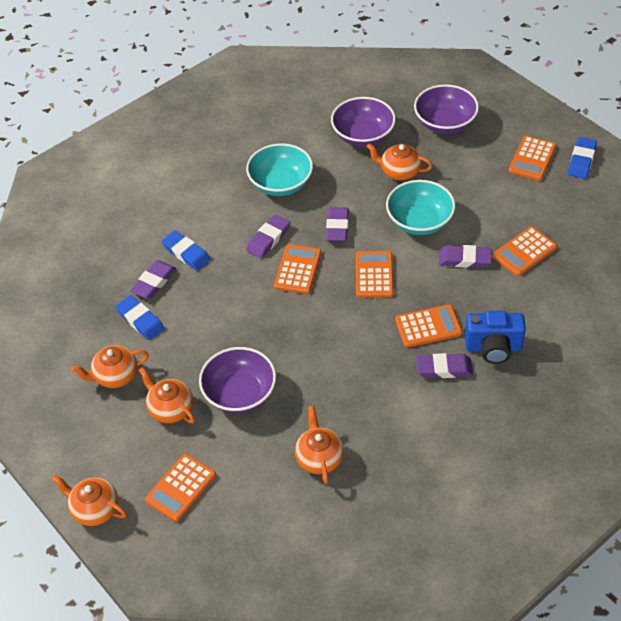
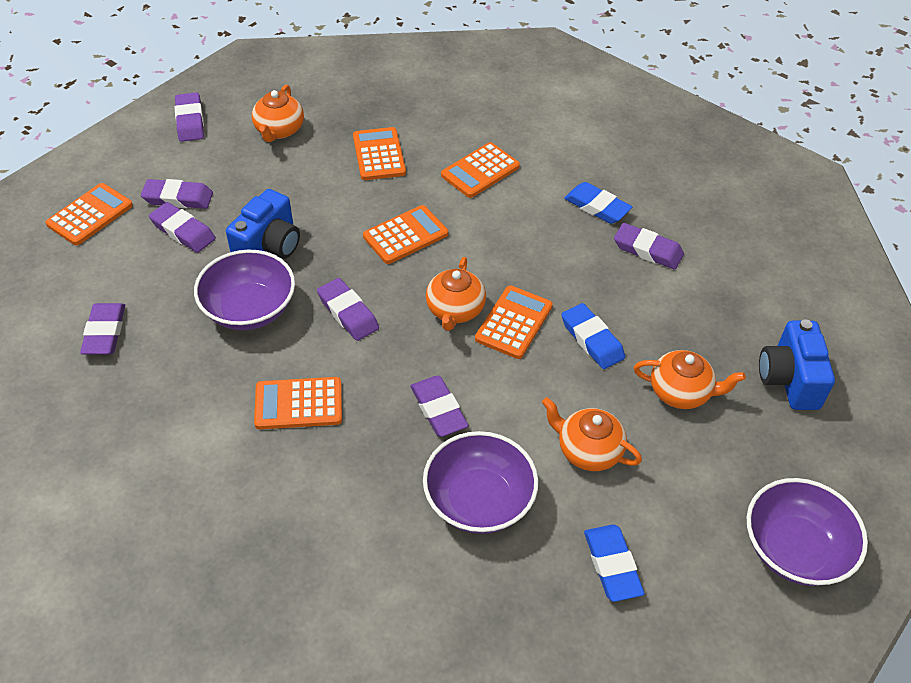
blue camera: [465,311,526,364] = 1 -> [226,189,300,259] [759,319,835,410] = 2
orange teapot: [52,475,127,526] [71,345,149,388] [139,367,195,423] [295,406,344,484] [367,143,433,180] = 5 -> [252,85,304,142] [426,257,486,331] [542,397,642,471] [634,350,746,409] = 4
purple eraser: [130,260,176,299] [246,214,290,258] [326,207,349,241] [416,353,473,378] [439,245,492,268] = 5 -> [80,303,125,355] [141,179,213,209] [149,202,216,253] [175,92,204,142] [317,278,379,341] [410,376,469,437] [614,223,684,269] = 7
turquoise bowl: [246,143,313,196] [386,180,455,235] = 2 -> none = 0

